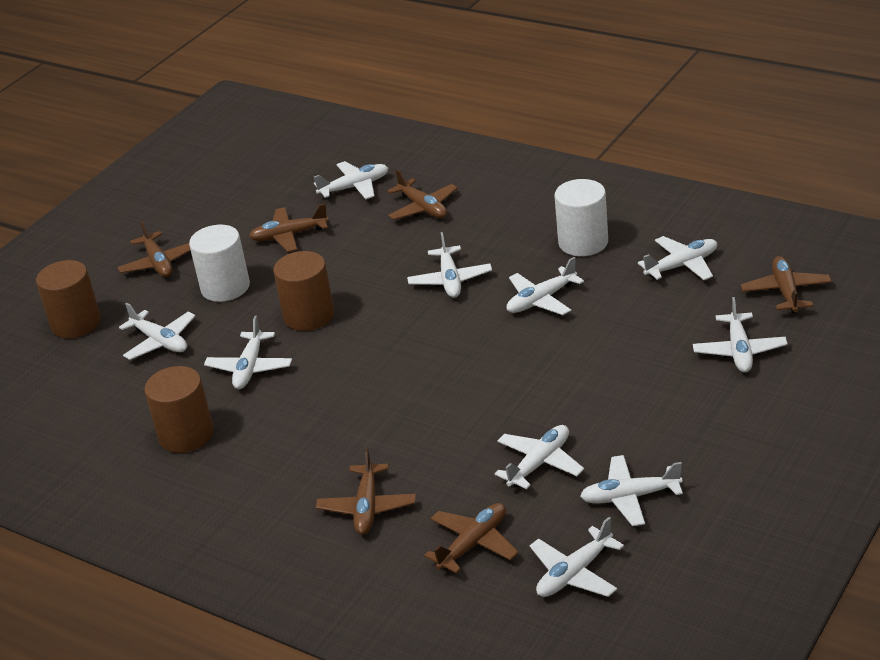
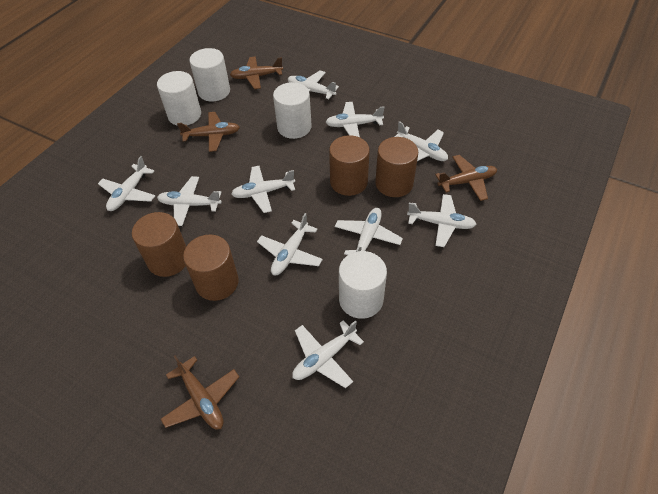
brown cylinder: [36,260,101,338] [145,366,214,453] [273,251,334,331] = 3 -> [132,212,186,277] [183,235,239,301] [329,135,370,196] [375,137,418,197] = 4
brown plane: [117,221,191,277] [249,204,329,252] [316,447,416,535] [388,169,458,220] [424,503,519,574] [741,256,832,313] = 6 -> [161,355,239,430] [177,112,240,152] [230,57,283,89] [435,155,497,201] = 4
white cylinder: [189,225,250,302] [555,179,608,256] = 2 -> [157,71,201,126] [189,48,230,101] [273,82,312,139] [339,251,387,319] = 4

